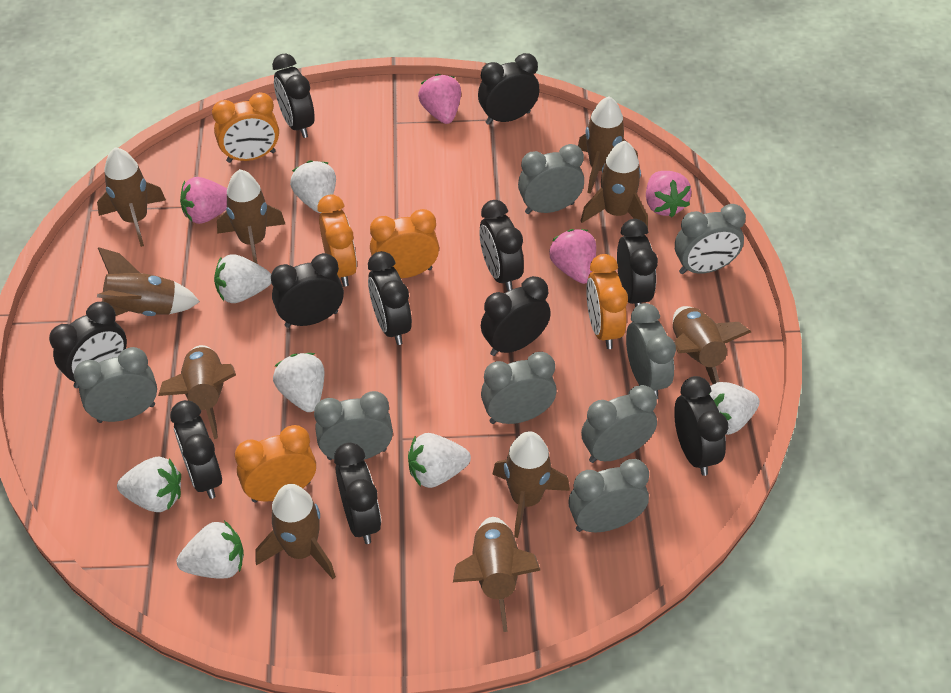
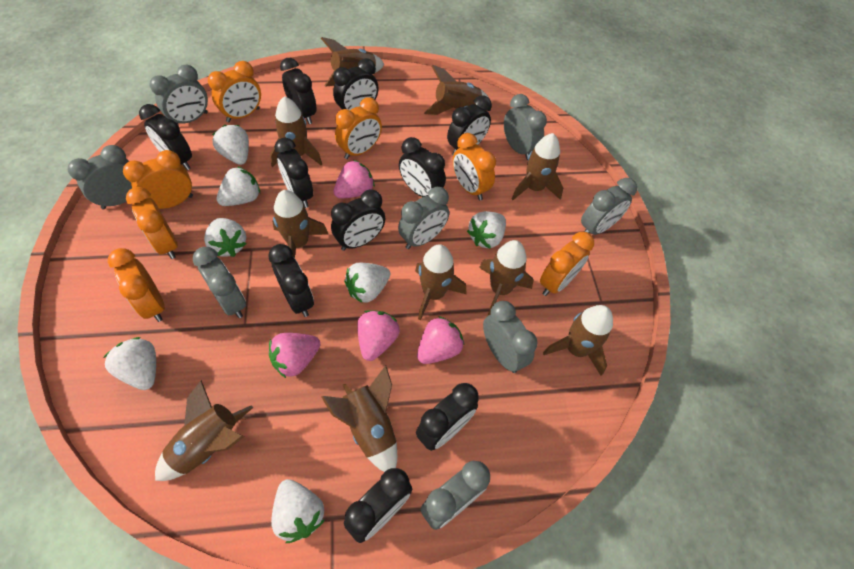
black clock: [49,302,127,388] [170,400,222,499] [271,253,344,328] [272,54,315,138] [334,443,381,544] [368,251,412,345] [478,53,540,125] [479,200,524,291] [481,276,551,356] [617,219,658,307] [674,376,728,476] = 11 -> [139,104,192,170] [268,244,314,317] [275,137,313,208] [280,58,317,124] [331,189,385,251] [333,58,379,110] [344,468,412,543] [399,137,446,197] [416,383,479,451] [447,95,492,155] = 10
orange clock: [212,92,279,163] [235,425,316,503] [317,195,357,287] [370,209,439,278] [586,254,628,349] = 5 -> [108,248,165,322] [123,150,193,209] [126,187,178,259] [208,61,261,122] [335,97,382,159] [453,133,496,200] [540,232,594,296] = 7

